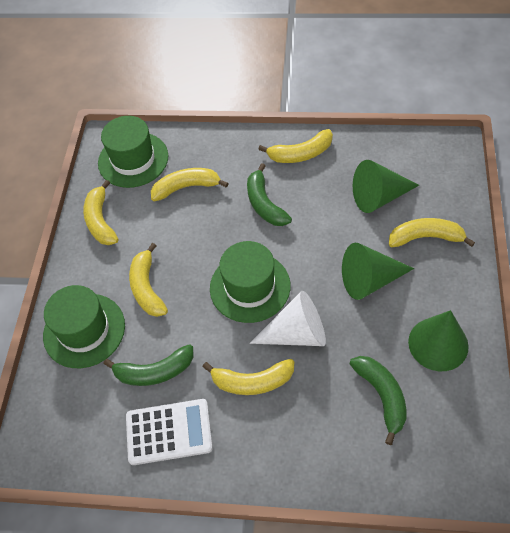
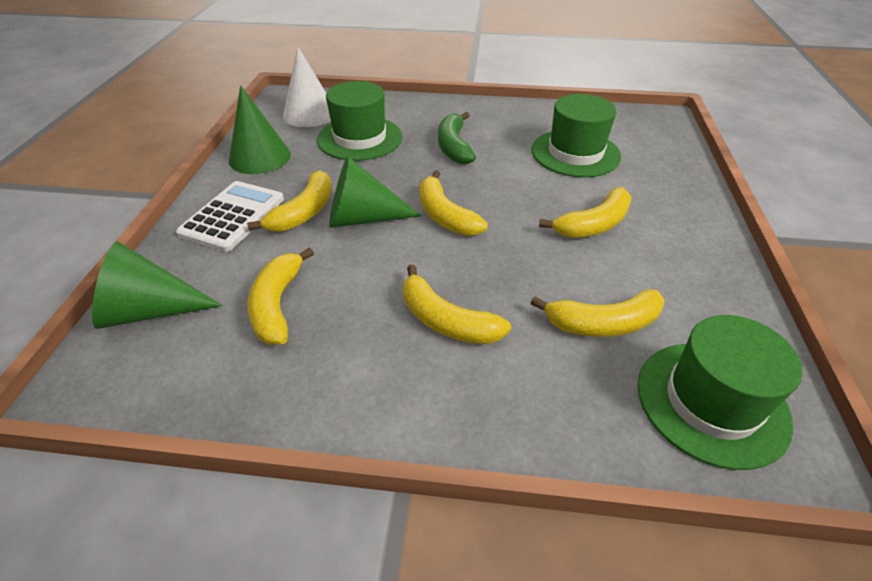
green banana: [103,344,194,386] [247,163,292,226] [350,356,407,445] = 3 -> [438,112,476,164] = 1

